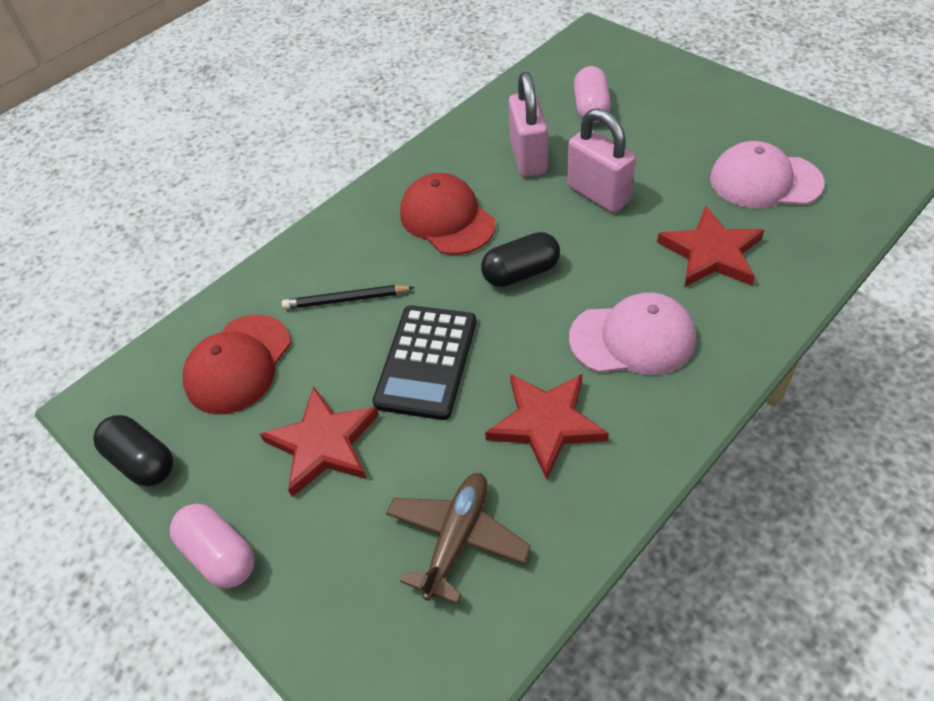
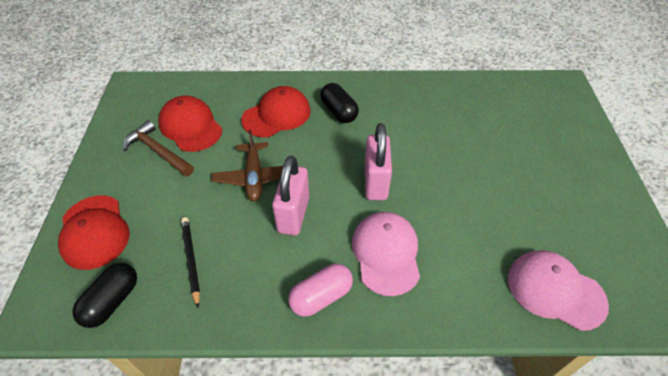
black calculator: [372,305,476,420] = 1 -> none = 0
brown hammer: none = 0 -> [123,120,194,177] = 1
pink capsule: [170,503,255,588] [574,66,611,123] = 2 -> [288,263,353,317] = 1
red cap: [183,314,291,414] [400,173,496,255] = 2 -> [58,196,129,270] [158,96,222,152] [241,86,311,137] = 3
red star: [260,387,379,497] [485,374,609,480] [657,206,764,287] = 3 -> none = 0

